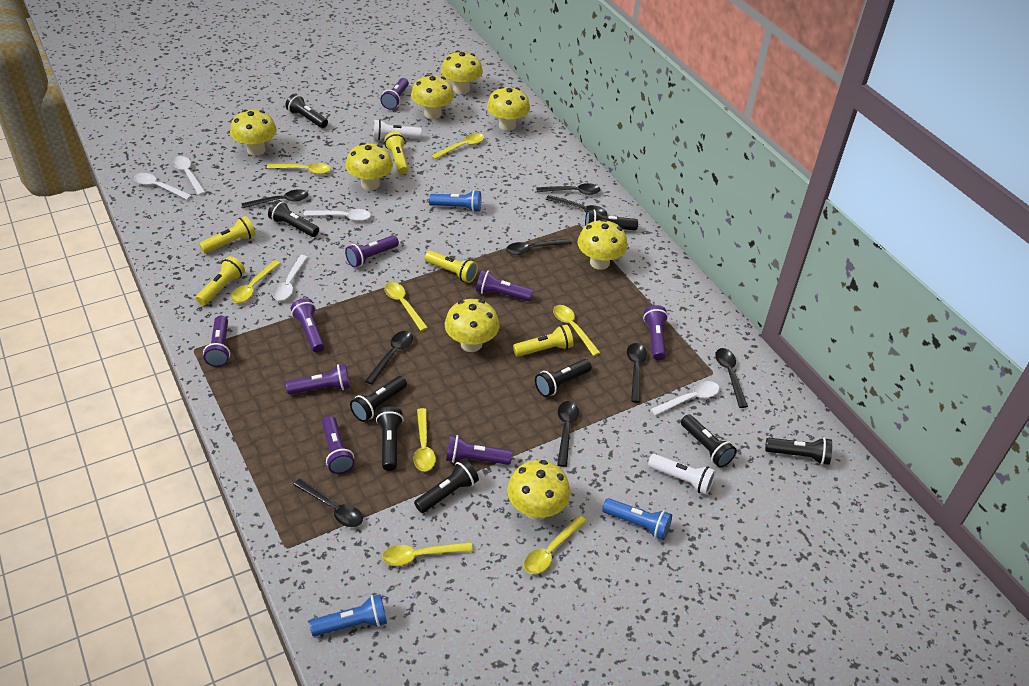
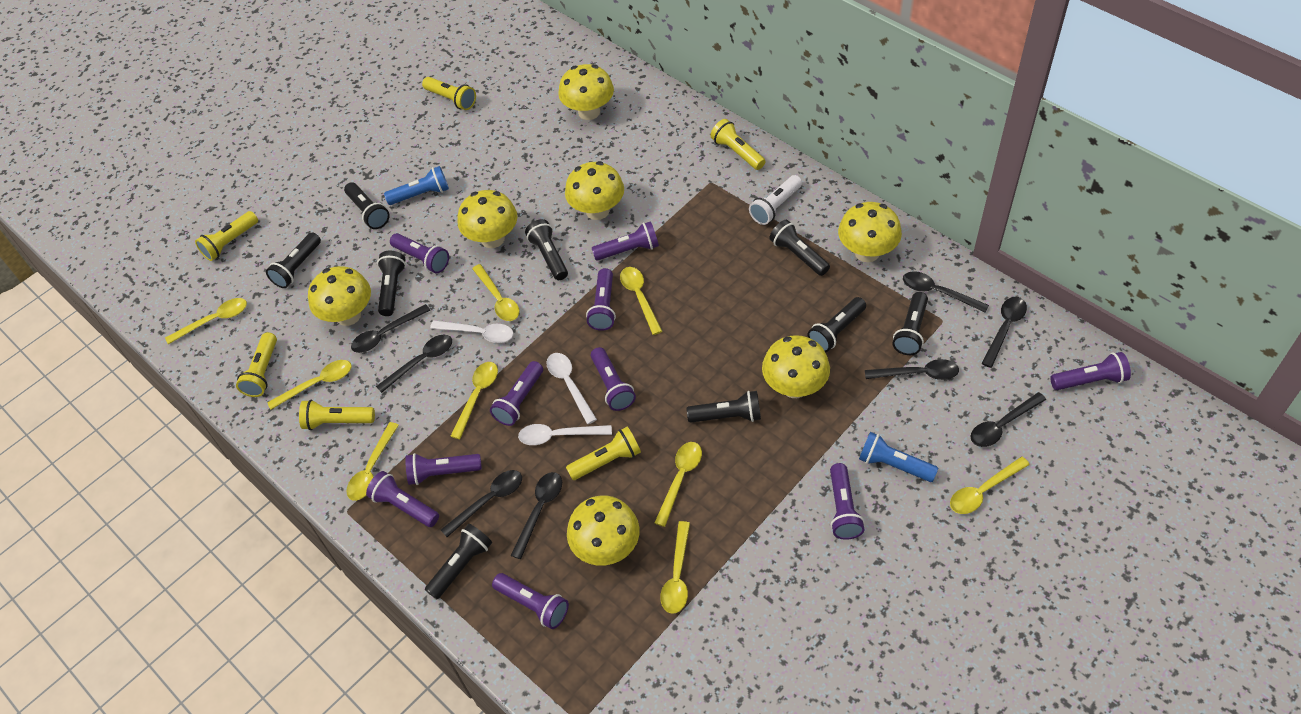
black spoon: [241,189,309,208] [293,478,363,527] [365,331,413,385] [506,239,572,255] [536,183,601,195] [546,195,607,216] [557,401,579,467] [627,343,647,403] [715,348,748,408] = 9 -> [351,304,431,353] [376,335,452,393] [441,470,522,537] [510,472,562,559] [865,359,959,380] [903,271,989,313] [970,392,1046,447] [981,297,1027,368] = 8
blue flashlight: [309,594,387,636] [429,190,481,212] [602,498,672,540] = 3 -> [384,166,449,205] [859,432,938,482] = 2
purple flashlight: [203,316,230,367] [286,364,350,395] [291,298,325,352] [322,416,355,474] [345,235,399,267] [380,78,409,110] [446,435,512,465] [476,270,533,301] [643,305,668,360] = 9 -> [366,471,439,527] [390,233,449,273] [405,453,482,485] [490,361,543,426] [492,573,569,629] [586,268,616,331] [591,347,636,411] [592,221,659,261] [830,463,865,540] [1050,352,1131,390] = 10
white flashlight: [373,119,421,140] [648,454,716,495] = 2 -> [749,175,802,225] = 1
white spoon: [134,173,192,200] [173,156,206,195] [273,255,308,301] [304,209,371,221] [651,381,719,416] = 5 -> [430,320,513,343] [518,424,612,445] [546,353,597,424] = 3
yellow flashlight: [196,256,245,305] [199,216,256,254] [384,131,409,175] [424,250,478,283] [513,324,574,357] = 5 -> [195,211,258,261] [236,332,277,397] [299,400,375,430] [422,77,476,110] [566,427,641,480] [710,119,766,170] = 6
yellow mushroom: [230,110,277,156] [346,143,393,190] [411,74,454,119] [441,50,483,94] [445,299,500,352] [487,86,530,131] [507,460,571,520] [577,219,628,270] = 8 -> [308,266,371,326] [457,190,518,248] [558,64,614,120] [565,161,624,220] [567,496,640,566] [762,335,830,398] [838,202,902,262] = 7
yellow spoon: [231,260,280,303] [267,163,331,174] [382,542,473,566] [384,282,428,331] [413,408,436,471] [431,133,484,159] [524,515,587,574] [553,305,600,356] = 8 -> [165,298,247,344] [267,360,352,410] [346,422,399,501] [450,362,498,439] [472,264,520,321] [620,267,662,335] [655,442,702,527] [660,521,690,614] [950,456,1030,514] = 9

